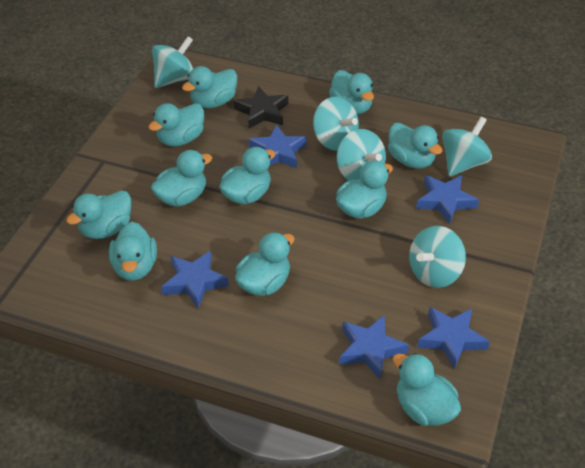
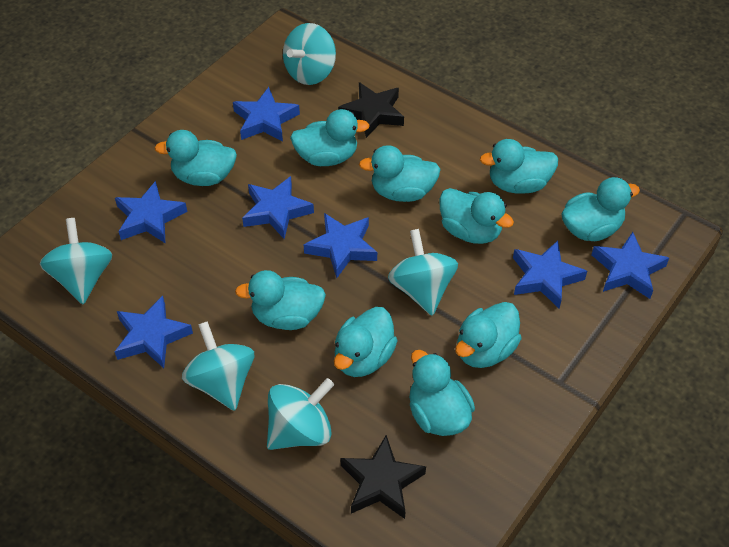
black star: [234,86,288,128] = 1 -> [338,82,404,138] [340,435,426,519] = 2
blue star: [161,251,229,309] [249,125,306,168] [339,315,409,380] [416,175,479,224] [417,307,490,369] = 5 -> [115,181,187,243] [115,296,193,368] [233,87,300,142] [242,176,314,239] [304,213,377,278] [513,241,587,308] [592,232,669,299] = 7
turquoise duck: [66,190,131,239] [109,222,157,281] [148,103,204,146] [151,150,212,207] [182,66,237,108] [219,147,276,204] [235,232,294,296] [329,70,374,114] [336,161,393,219] [388,123,442,169] [393,353,461,426] = 11 -> [155,130,237,186] [235,270,326,330] [290,109,370,166] [334,307,398,377] [359,145,441,202] [409,350,475,436] [439,188,514,244] [455,302,522,368] [480,139,558,194] [561,177,640,241] = 10

